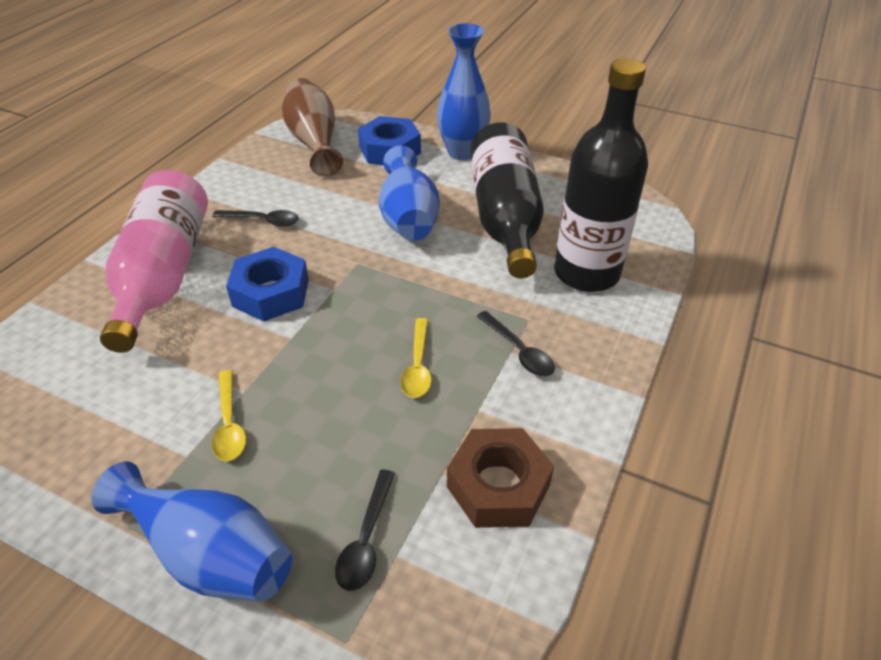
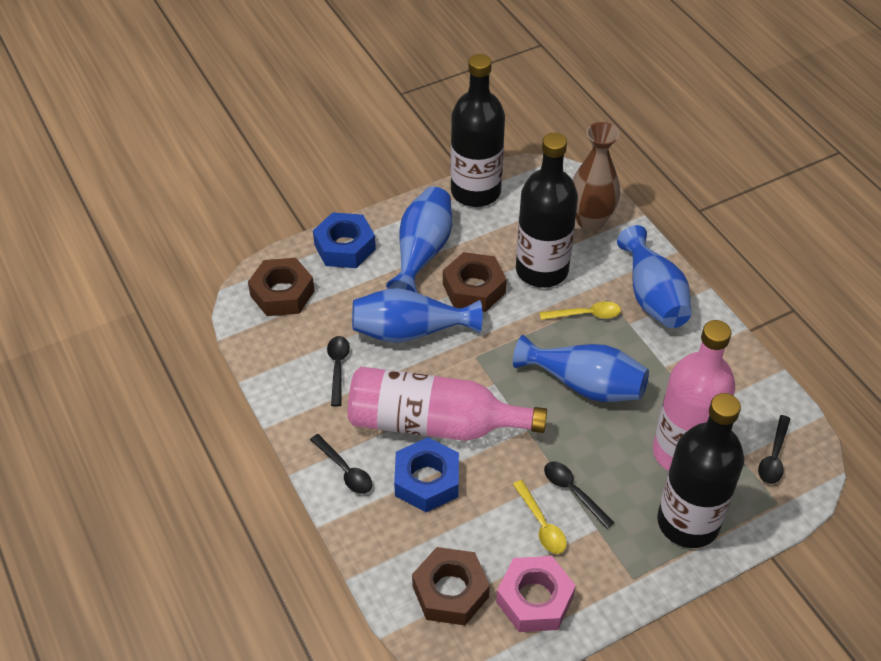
black bottle: [470,122,544,278] [554,58,648,292] = 2 -> [451,54,505,207] [516,133,578,288] [657,393,744,548] = 3
black spoon: [212,210,299,226] [335,470,395,591] [477,311,555,376] = 3 -> [310,434,372,494] [327,336,350,407] [544,462,615,529] [758,415,790,484] = 4
blue vase: [92,461,292,602] [379,145,440,241] [437,23,491,160] = 3 -> [352,288,482,343] [386,187,452,293] [513,335,649,402] [617,225,691,328] = 4
brown nut: [447,428,554,528] = 1 -> [248,258,315,316] [412,547,490,625] [443,252,507,312] = 3
pink bottle: [100,170,208,353] = 1 -> [348,367,547,441] [653,320,735,471] = 2
pink nut: none = 0 -> [496,556,576,632] = 1

